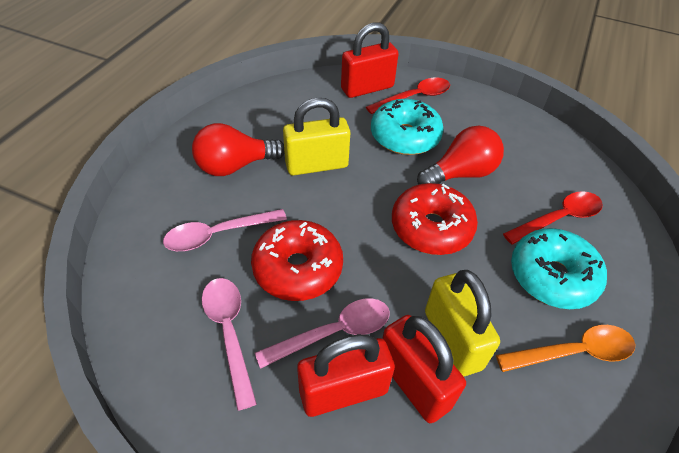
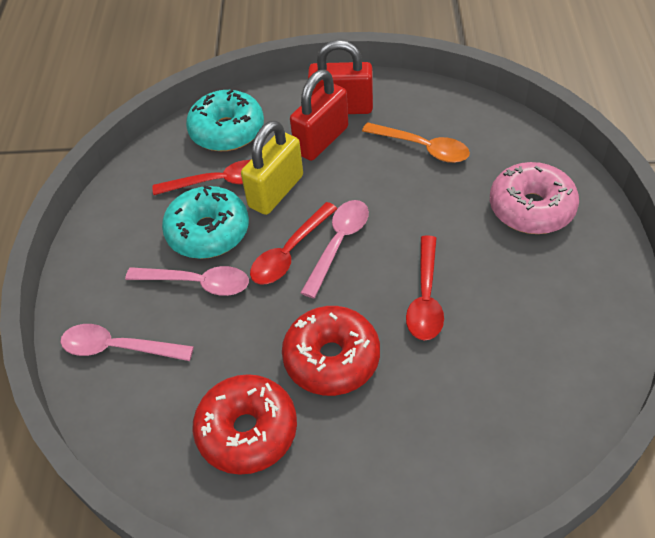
pink donut: none = 0 -> [490,162,579,234] = 1
red light bulb: [192,123,285,176] [417,125,504,185] = 2 -> none = 0
red padlock: [297,334,395,417] [341,22,399,98] [382,315,466,423] = 3 -> [290,70,348,161] [308,40,373,114] = 2
red spoon: [366,77,450,114] [503,191,603,245] = 2 -> [153,160,250,195] [250,202,338,284] [406,235,444,340] = 3
yellow padlock: [283,98,350,175] [425,270,500,376] = 2 -> [241,121,303,215] = 1

